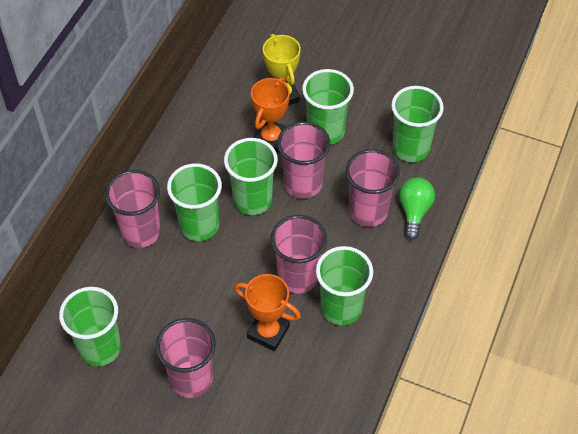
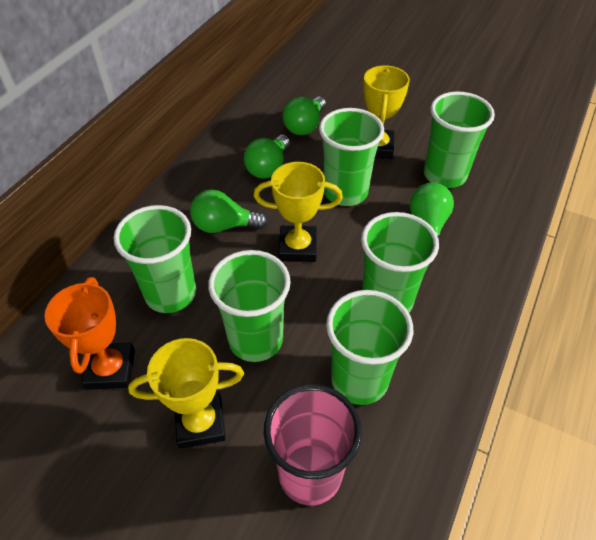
green light bulb: [399,178,435,240] = 1 -> [190,190,268,233] [244,135,290,179] [283,97,326,135] [410,182,454,252] = 4
orange trophy: [235,274,301,351] [251,77,290,154] = 2 -> [44,277,135,390] = 1
pink cup: [105,170,161,248] [156,318,216,398] [270,215,327,294] [277,122,330,199] [346,149,400,227] = 5 -> [264,384,362,505] = 1
yellow trophy: [263,34,301,105] = 1 -> [128,338,244,449] [254,162,343,262] [363,65,410,159] = 3

